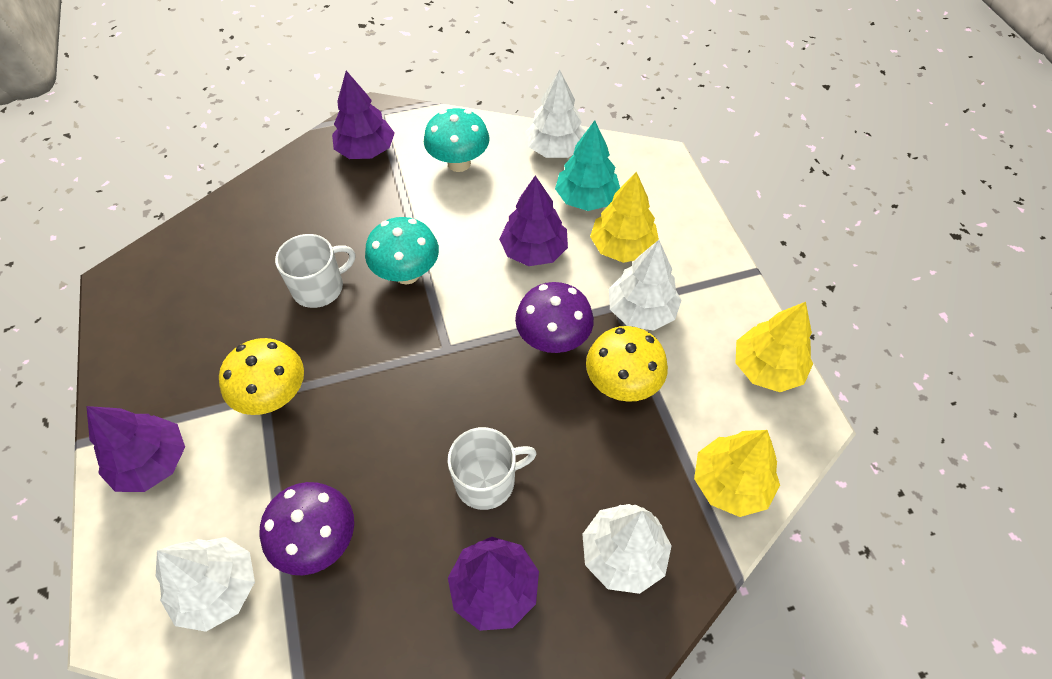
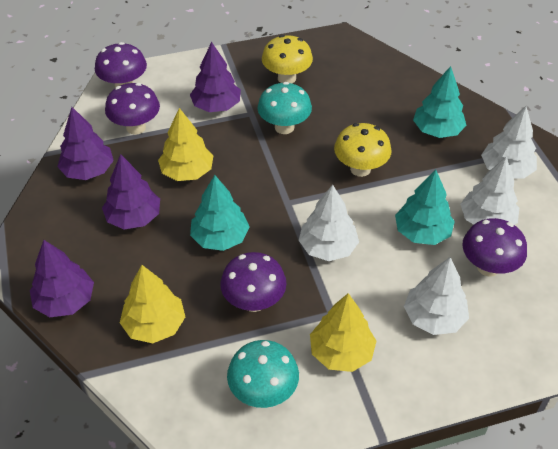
purple mushroom: [260,482,354,575] [515,282,594,353] = 2 -> [95,42,147,88] [105,83,160,135] [220,252,287,312] [462,218,527,277] = 4
turquoise tree: [555,121,620,211] = 1 -> [190,175,250,251] [395,169,455,245] [413,66,467,138] = 3
white mug: [275,234,355,308] [448,427,537,510] = 2 -> none = 0

